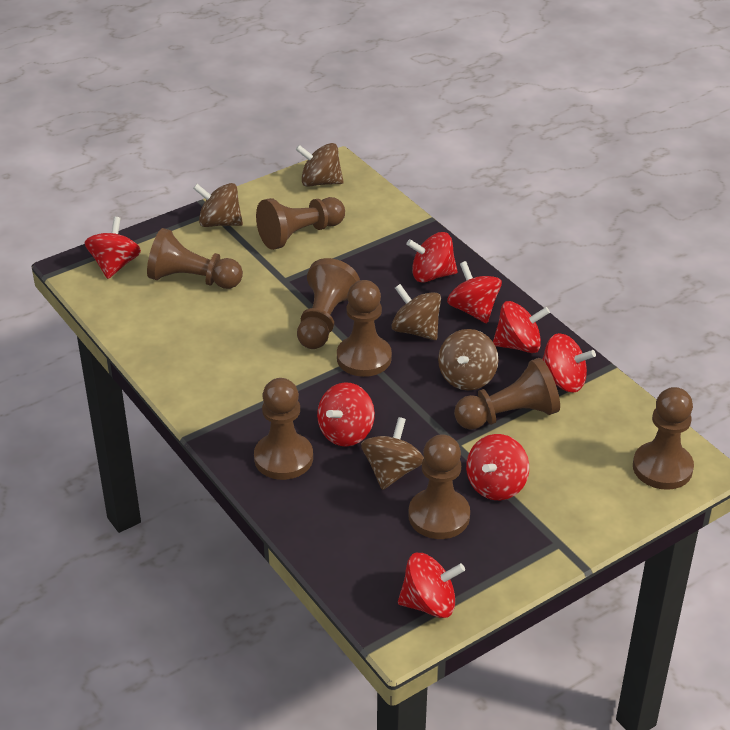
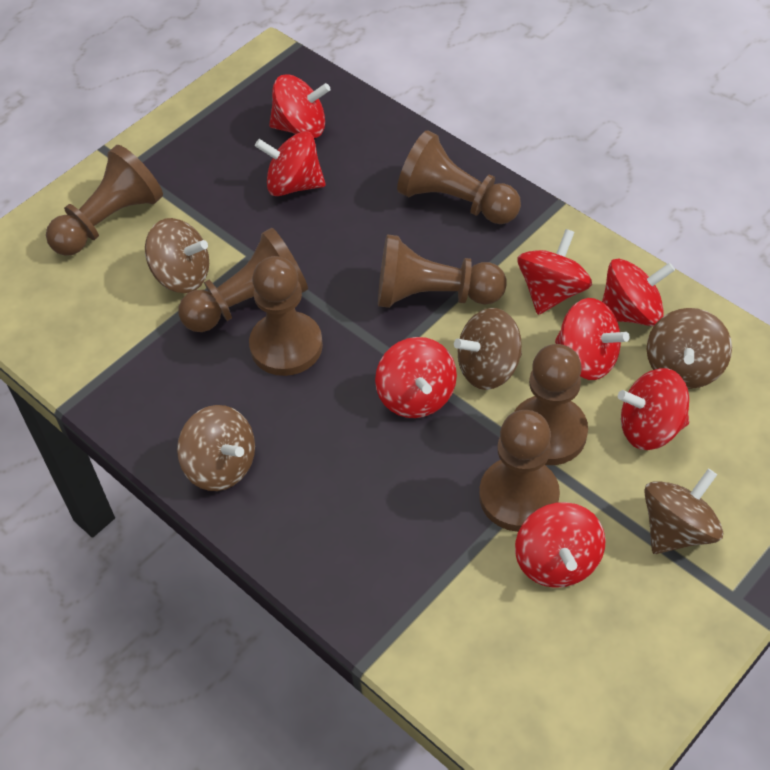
brown pawn: [147,228,243,289] [254,378,313,480] [256,197,345,250] [297,258,360,349] [337,280,392,377] [409,435,470,539] [454,358,560,430] [633,387,694,490] = 8 -> [46,145,163,256] [178,228,308,332] [249,256,323,376] [378,234,506,308] [397,130,521,224] [479,410,560,532] [514,344,588,465] = 7

